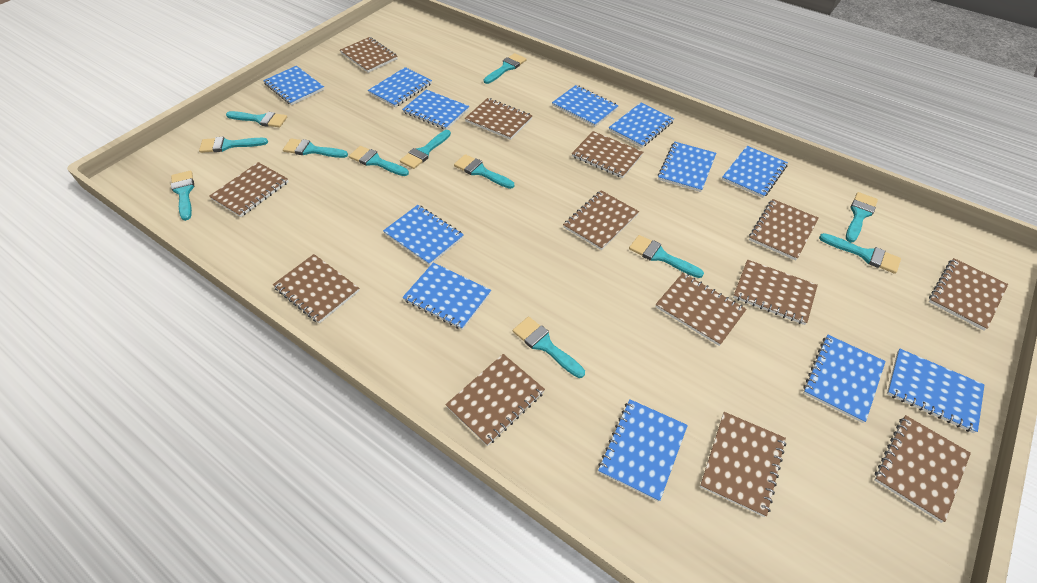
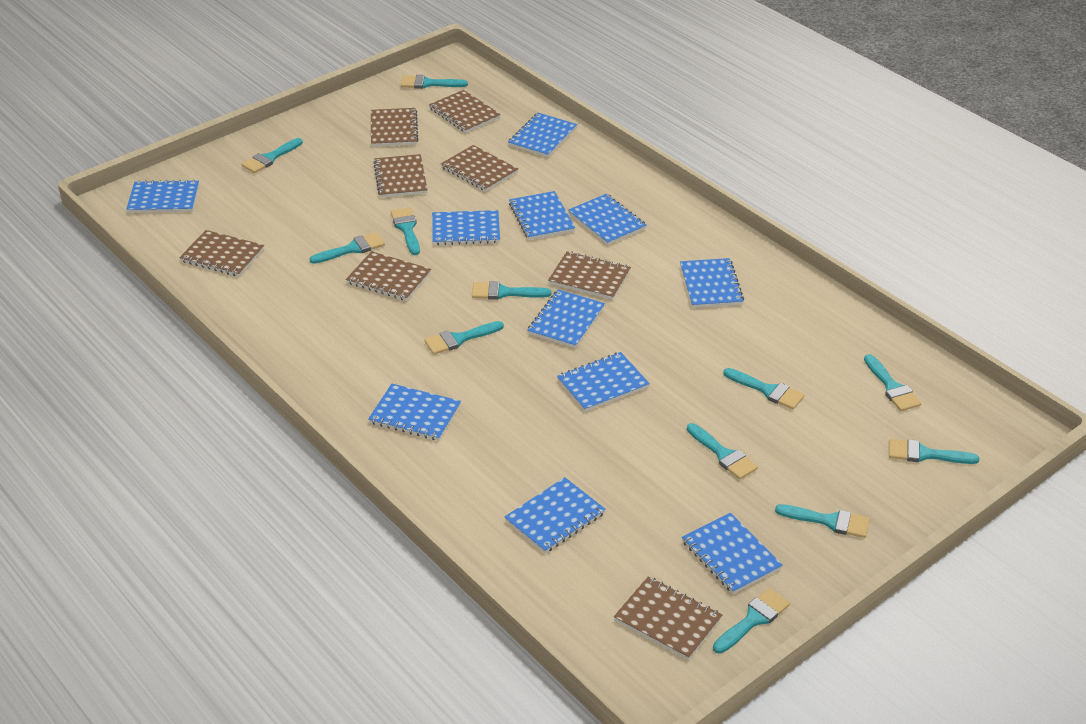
blue notebook: [263,66,325,105] [368,67,432,107] [383,205,464,266] [402,90,469,130] [402,262,491,330] [552,85,619,127] [598,399,688,502] [609,103,674,148] [658,142,716,192] [722,146,788,198] [803,335,886,423] [887,349,984,433] = 12 -> [126,180,199,213] [368,384,461,441] [432,210,500,245] [505,477,606,553] [508,113,577,157] [509,191,575,240] [527,290,605,348] [557,352,650,412] [568,194,647,245] [680,258,744,308] [682,513,783,594] = 11
brown notebook: [209,162,289,217] [273,254,360,324] [340,37,398,73] [445,354,545,446] [465,98,533,140] [563,190,639,250] [572,131,643,178] [655,273,747,346] [700,412,786,517] [733,260,818,325] [749,199,818,261] [875,415,971,523] [929,258,1008,330] = 13 -> [179,230,264,277] [346,251,431,301] [371,108,419,146] [373,154,428,198] [429,90,501,133] [441,145,518,191] [548,251,631,300] [614,576,722,660] = 8

